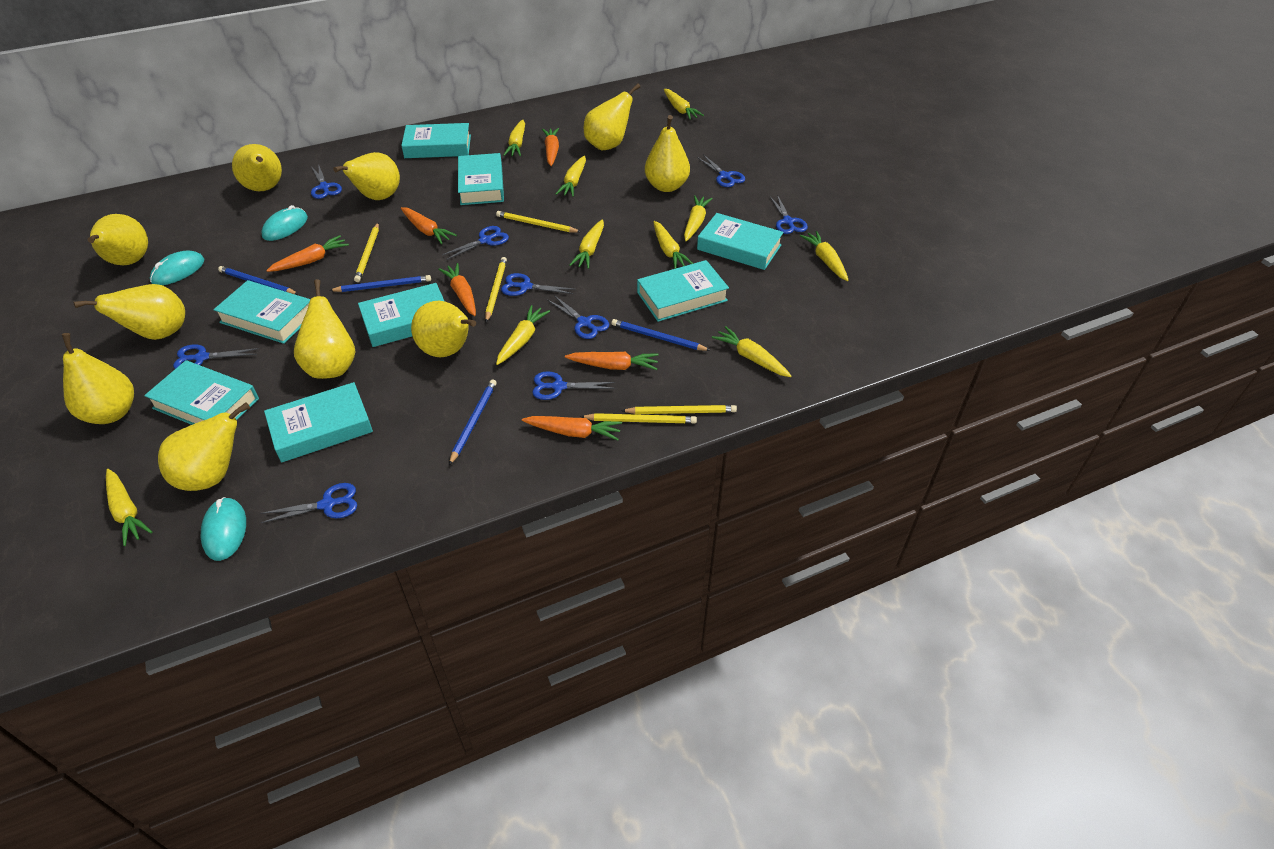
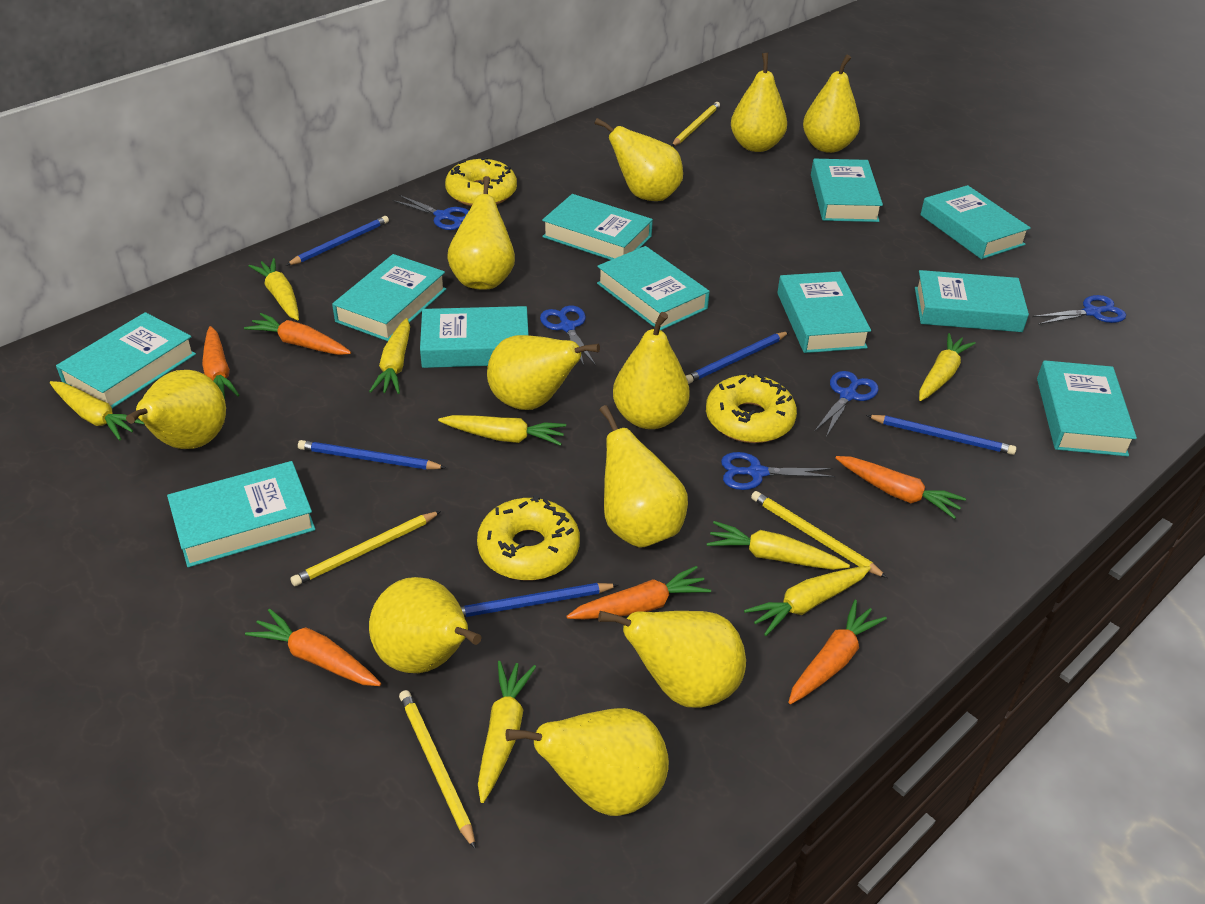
blue pencil: [218,266,298,295] [329,275,431,292] [449,379,497,465] [611,319,711,351] = 4 -> [286,216,389,266] [298,440,446,470] [460,583,619,617] [686,332,789,384] [866,415,1017,455] = 5
blue scissors: [173,344,259,369] [260,483,357,523] [311,164,342,199] [442,226,509,260] [501,273,574,296] [532,371,615,400] [547,295,609,339] [697,155,745,187] [770,195,808,234] = 9 -> [392,195,469,230] [540,305,596,366] [721,452,836,490] [814,371,879,437] [1033,295,1126,325] = 5
turquoise book: [144,360,259,425] [213,280,311,344] [264,382,373,463] [358,283,444,347] [401,123,471,158] [458,153,504,205] [637,260,729,322] [697,213,783,270] = 8 -> [56,312,196,408] [167,461,316,567] [332,254,446,341] [420,306,529,368] [542,194,653,260] [597,246,710,330] [777,272,871,353] [811,159,883,222] [915,270,1029,332] [920,185,1031,259] [1037,360,1137,456] = 11
turquoise mouse: [150,251,204,285] [201,497,246,561] [261,205,308,241] = 3 -> none = 0
yellow carrot: [106,469,152,546] [496,305,550,365] [503,119,525,156] [556,156,586,197] [570,219,604,269] [653,221,693,269] [664,89,704,120] [684,195,713,241] [712,326,792,377] [800,231,849,281] = 10 -> [50,381,144,440] [249,258,299,320] [369,318,410,394] [438,415,566,446] [478,661,536,803] [707,521,850,570] [744,566,871,636] [919,333,976,401] = 8
yellow donut: none = 0 -> [445,157,517,206] [477,495,580,580] [706,372,797,443] = 3
yellow pear: [62,333,134,424] [73,284,185,340] [88,214,148,265] [158,402,250,491] [232,144,282,191] [294,279,355,379] [333,152,400,200] [411,301,476,357] [584,83,640,150] [645,115,690,192] = 10 -> [126,370,226,449] [369,577,482,673] [447,176,515,290] [487,335,600,410] [506,708,669,816] [595,118,683,201] [598,611,746,708] [599,405,688,548] [613,312,690,429] [731,53,787,152] [803,54,860,153] = 11
yellow pencil: [354,223,379,282] [485,257,507,322] [496,211,581,232] [580,413,697,424] [621,405,737,414] = 5 -> [290,511,441,586] [399,690,476,850] [672,102,720,147] [751,491,887,578] = 4

